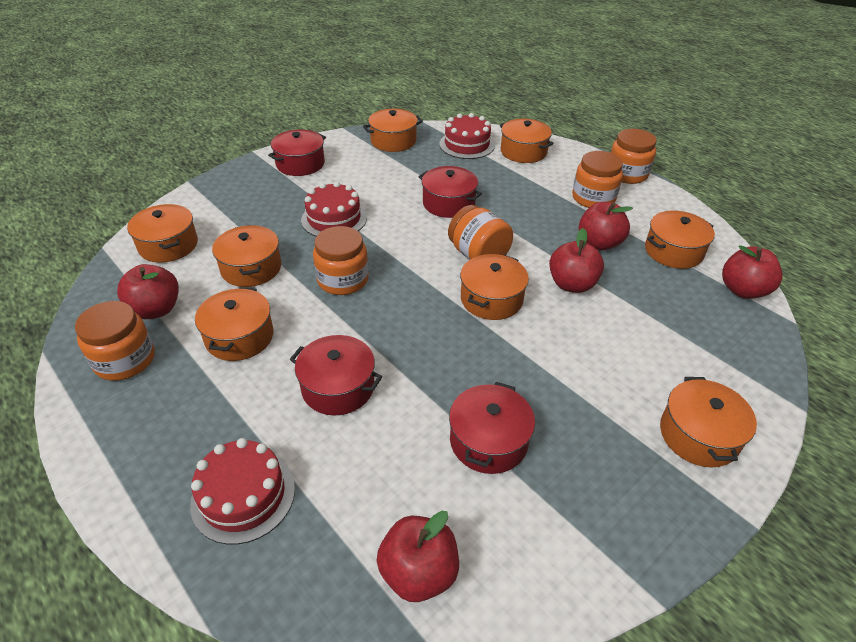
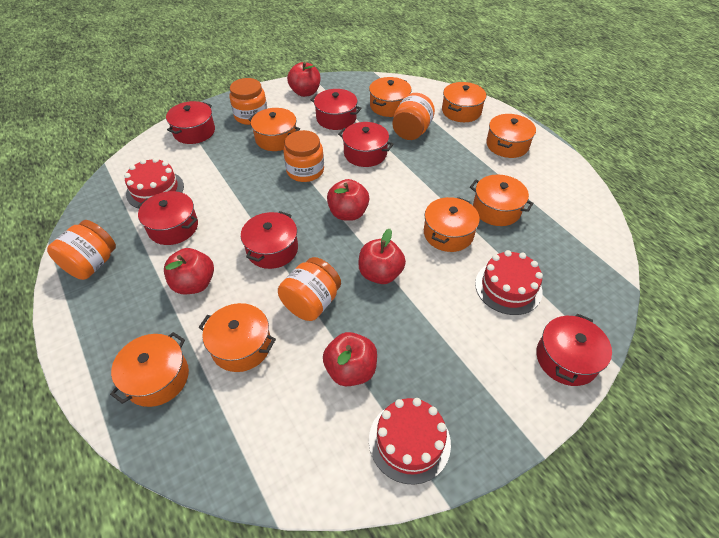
red pot: [268,129,326,176] [290,335,382,416] [419,166,482,218] [449,382,535,474] = 4 -> [138,191,198,245] [166,101,215,144] [241,211,298,269] [311,89,362,130] [338,122,394,167] [536,314,612,386] = 6

